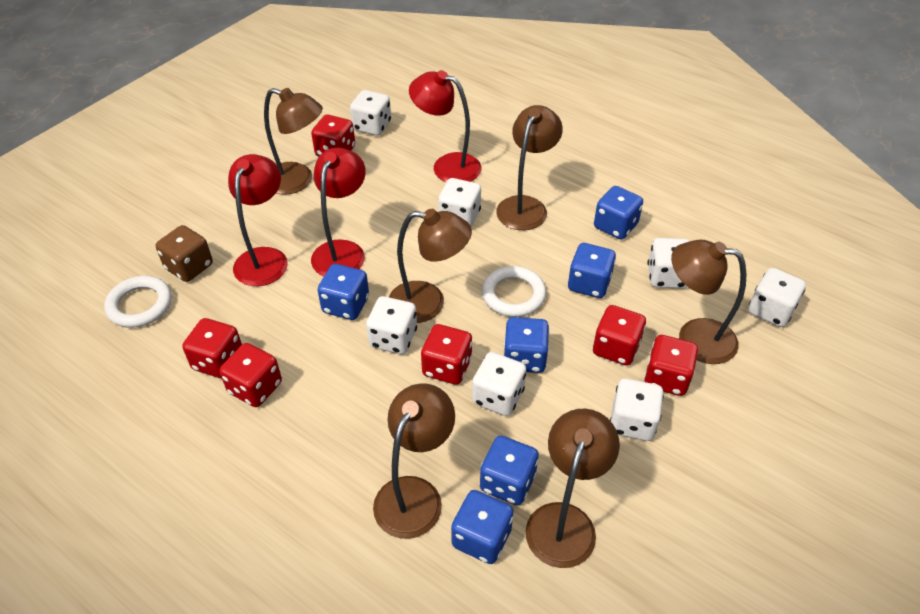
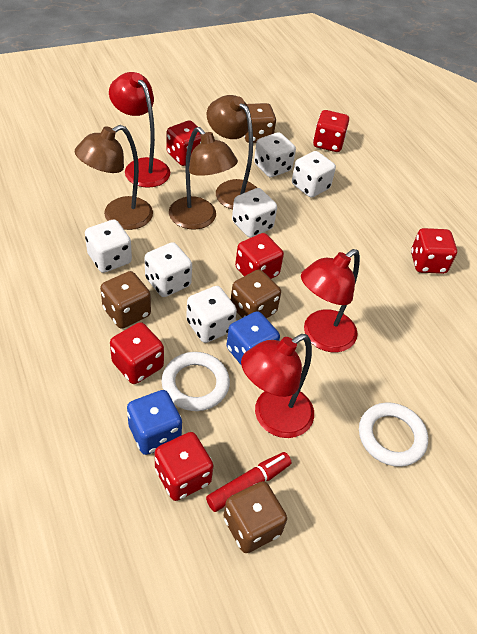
blue dice: [318,264,369,320] [451,490,514,564] [480,436,539,505] [504,317,549,373] [568,243,616,298] [594,186,643,240] = 6 -> [127,390,182,455] [227,311,280,366] = 2
brown dice: [156,225,213,282] = 1 -> [100,271,151,329] [223,481,287,553] [231,269,281,318] [244,103,276,143] = 4
brown lamp: [264,88,323,195] [373,383,455,539] [389,209,472,323] [496,105,563,230] [526,409,620,568] [671,240,746,364] = 6 -> [75,125,153,230] [169,127,238,230] [207,95,257,210] = 3
red marker: none = 0 -> [206,452,291,512] = 1
white dice: [350,90,391,136] [366,296,417,354] [438,178,481,227] [472,352,526,416] [610,378,664,441] [648,238,690,289] [748,268,806,327] = 7 -> [85,220,132,273] [145,242,192,297] [186,286,237,343] [232,188,277,238] [254,132,296,177] [292,151,336,198] = 6

